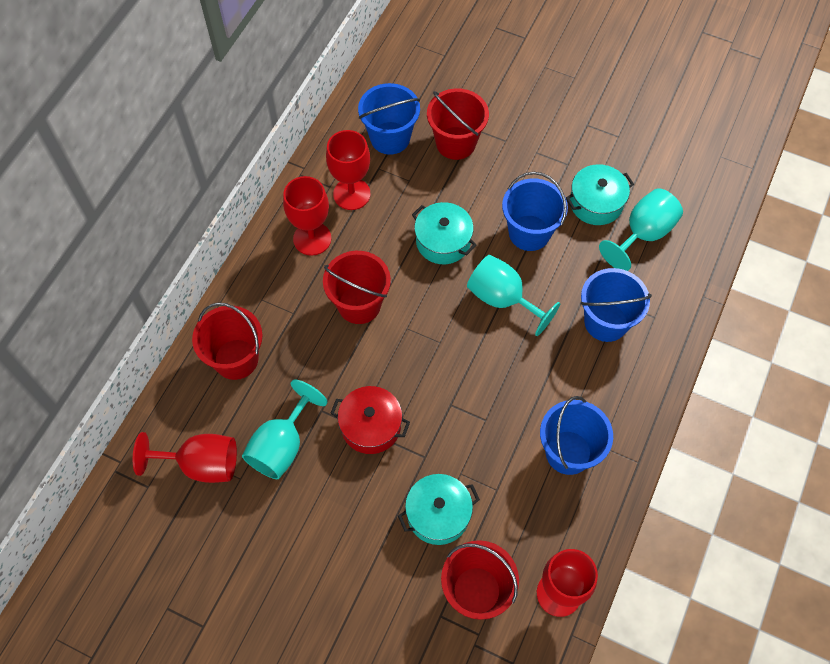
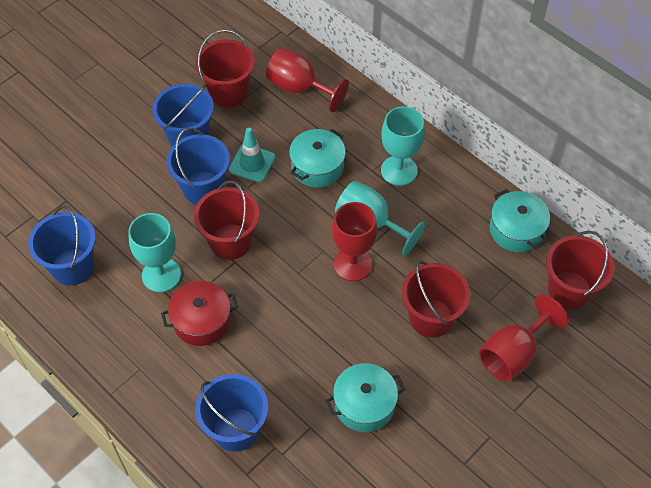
red goblet: [133,432,237,483] [283,176,331,256] [326,130,371,210] [537,549,598,617] = 4 -> [266,48,349,112] [332,202,377,281] [479,295,569,381] = 3
turquoise traffic cone: none = 0 -> [229,128,275,183] = 1

